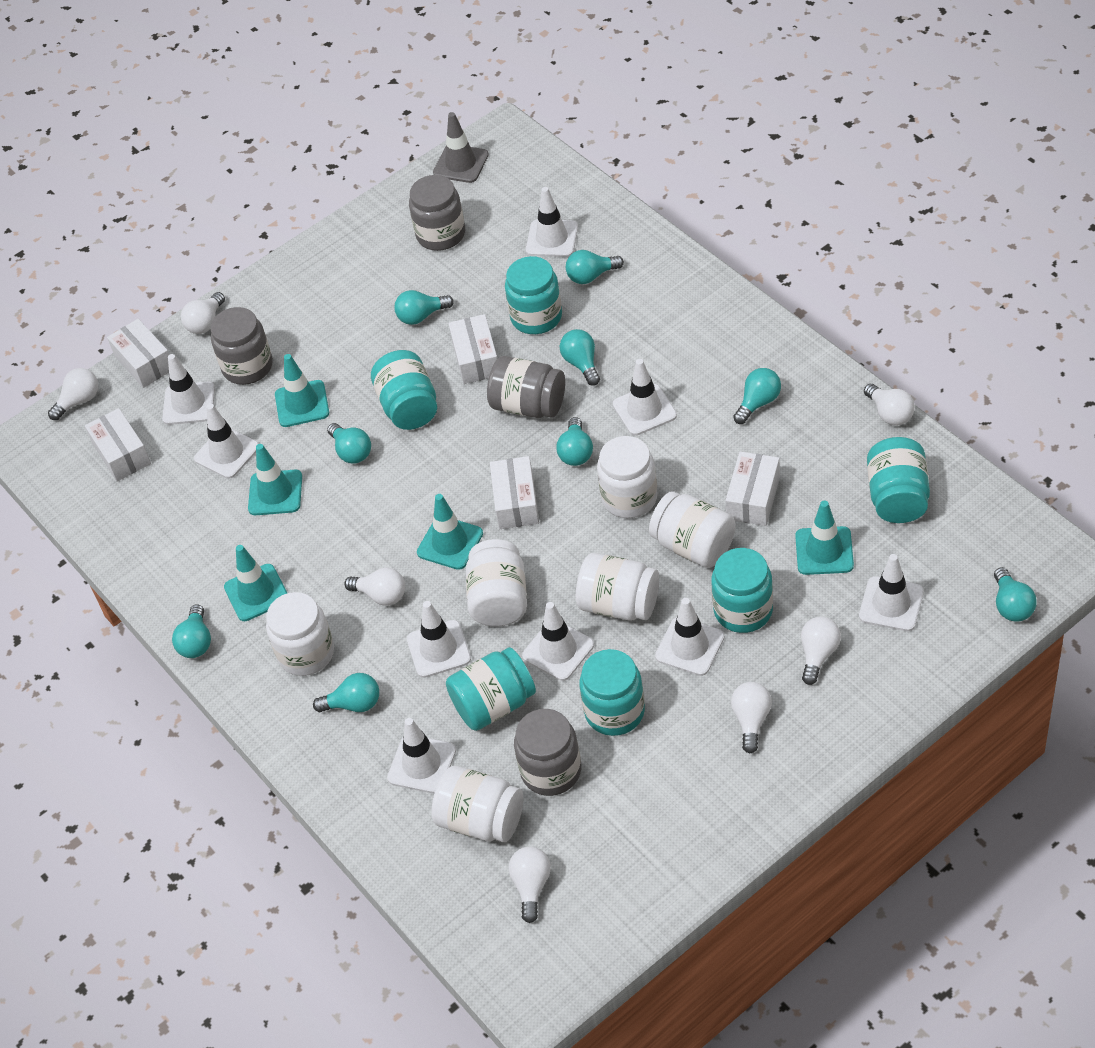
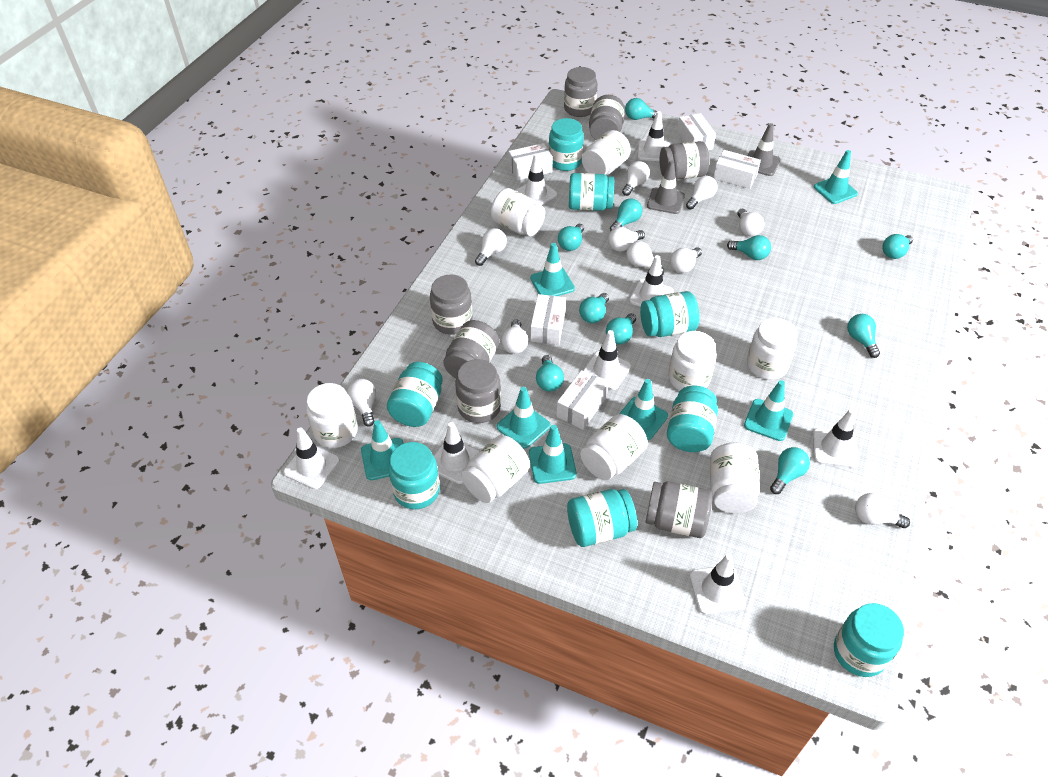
grey jar: [211,307,273,385] [409,175,465,251] [487,356,565,418] [514,709,581,796] = 4 -> [430,274,472,335] [443,320,500,378] [455,359,501,423] [564,67,597,117] [589,95,625,140] [646,481,713,538] [659,141,709,180] = 7
grey traffic cone: [433,112,489,183] = 1 -> [647,161,685,214] [747,123,780,176] = 2
turquoise jar: [371,350,437,430] [446,647,536,731] [505,256,562,334] [579,649,645,736] [711,548,773,633] [867,437,930,523] = 6 -> [387,362,443,427] [388,442,440,509] [549,118,584,171] [567,489,637,547] [569,173,614,211] [640,291,700,337] [667,386,718,452] [834,603,904,677] = 8
turquoise light bulb: [172,604,211,658] [313,673,379,712] [327,423,371,464] [394,290,454,325] [556,417,593,466] [560,329,600,386] [566,250,624,284] [733,368,781,424] [994,567,1037,622] = 9 -> [536,355,564,391] [558,224,584,251] [579,293,609,323] [606,313,636,345] [610,198,642,231] [625,98,657,120] [727,235,771,260] [770,447,810,494] [847,314,880,358] [882,234,913,259] = 10
turquoise traffic cone: [224,545,287,621] [248,444,302,515] [275,354,329,427] [417,494,483,570] [795,501,854,575] = 5 -> [361,420,404,480] [497,387,551,449] [529,425,577,484] [530,243,575,296] [619,379,668,440] [744,380,793,441] [814,150,858,204] = 7
white jar: [266,592,334,676] [431,766,523,842] [466,539,527,626] [576,553,659,621] [597,436,658,518] [649,491,736,568] = 6 -> [306,383,358,448] [461,435,530,503] [491,188,545,236] [580,414,648,480] [582,130,631,175] [668,331,717,391] [710,443,760,513] [747,318,797,380] = 8
white light bulb: [48,368,98,420] [181,292,225,334] [344,568,405,606] [509,846,551,923] [731,682,772,753] [801,617,841,685] [864,384,915,426] = 7 -> [347,379,376,427] [475,228,507,266] [501,319,528,354] [608,227,645,252] [622,161,650,196] [626,241,664,275] [670,247,702,273] [686,176,717,209] [737,209,764,237] [855,493,910,528] = 10
white traffic cone: [162,354,215,425] [194,404,259,479] [387,718,456,794] [407,601,471,678] [522,602,594,681] [526,187,578,257] [613,359,677,436] [655,598,725,676] [859,554,924,631] = 9 -> [283,427,340,489] [434,422,479,484] [515,153,557,205] [583,330,631,390] [629,255,674,307] [638,111,670,161] [690,554,746,614] [813,409,858,468] = 8

